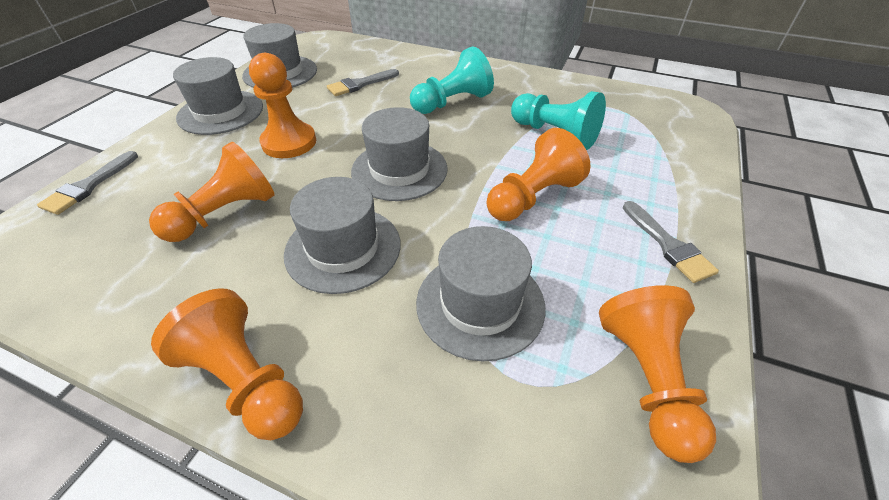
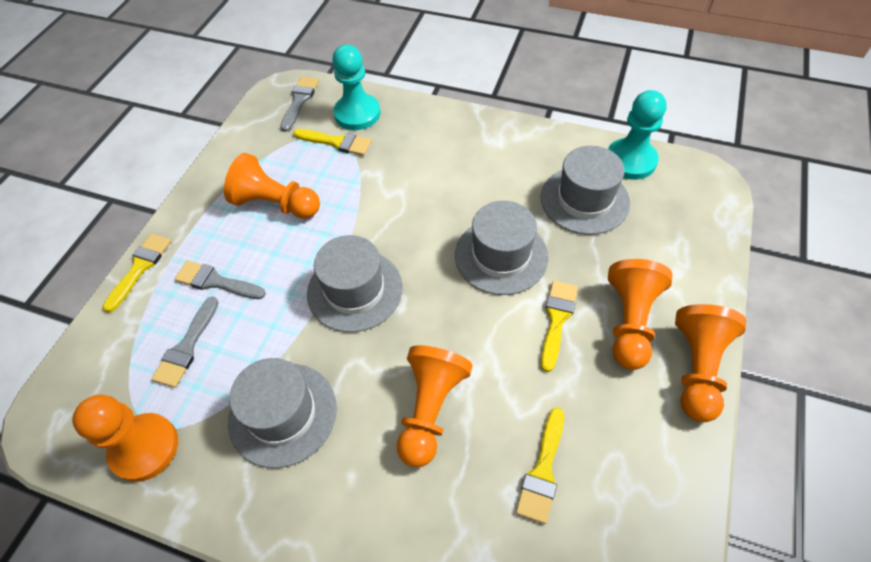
grey hat: [173,57,263,135] [242,23,317,88] [284,177,401,294] [351,107,448,201] [416,226,546,362] = 5 -> [228,358,337,468] [307,235,403,332] [455,201,548,295] [541,146,630,235] = 4
yellow brush: none = 0 -> [103,233,171,313] [293,129,372,156] [516,407,564,524] [541,281,578,372] = 4

